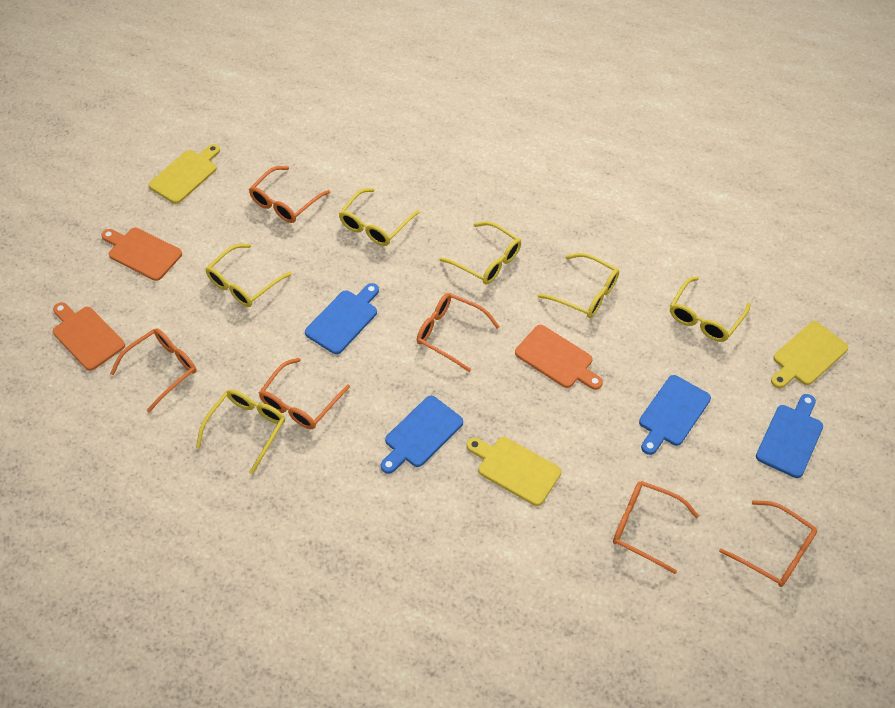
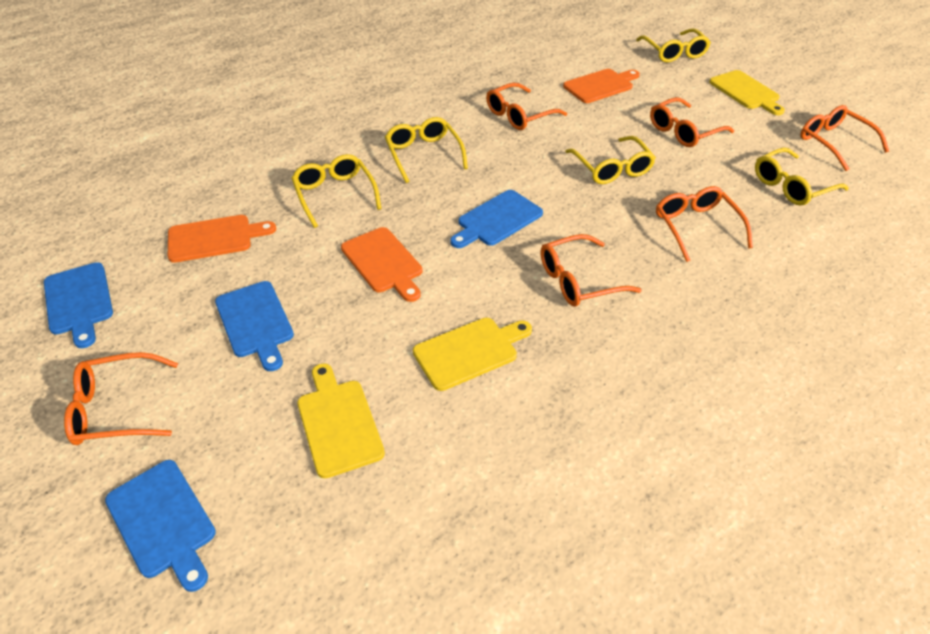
yellow glasses: [196,389,285,475] [206,244,292,307] [339,188,420,246] [440,221,521,284] [538,253,619,318] [670,277,750,342] = 6 -> [292,154,382,228] [385,117,468,183] [565,136,656,184] [636,29,711,62] [755,148,849,205] = 5

